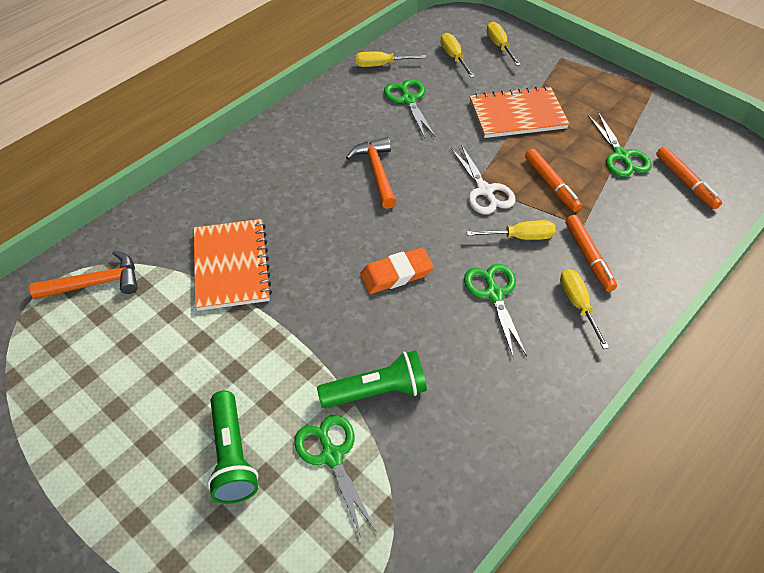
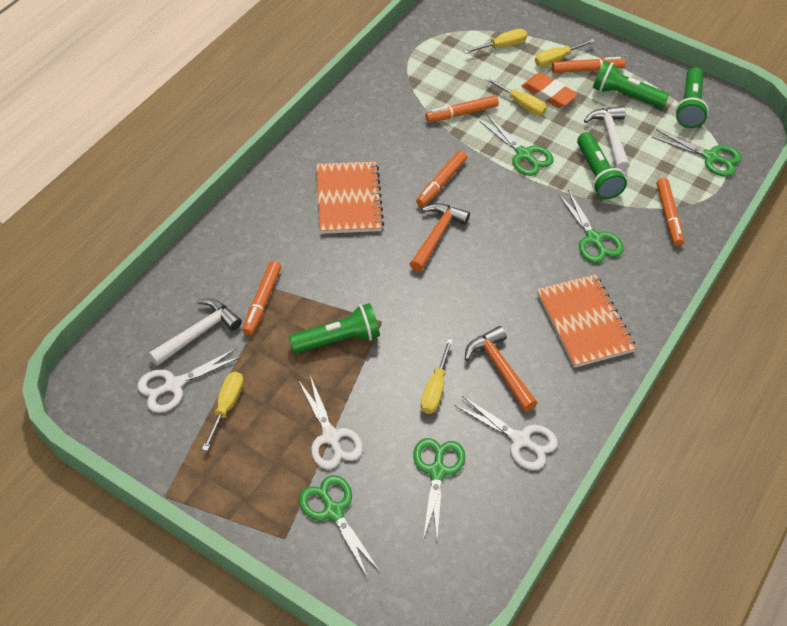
green flashlight: [207,391,258,504] [317,350,427,408] = 2 -> [289,303,380,354] [577,132,627,199] [593,61,669,109] [675,67,709,128] = 4
green scissors: [294,415,377,539] [384,79,435,138] [464,264,527,358] [588,112,652,177] = 4 -> [299,475,380,578] [413,438,465,540] [479,116,554,176] [558,190,624,263] [652,130,742,177] = 5
orange marker: [525,149,582,212] [565,215,617,292] [656,146,722,209] = 3 -> [243,261,281,335] [416,150,467,207] [425,95,499,122] [552,57,625,73] [657,178,684,246] = 5
white hammer: none = 0 -> [149,299,242,366] [584,106,630,171] = 2
white scissors: [451,144,516,214] = 1 -> [137,348,242,413] [298,376,363,469] [455,396,558,470] = 3

